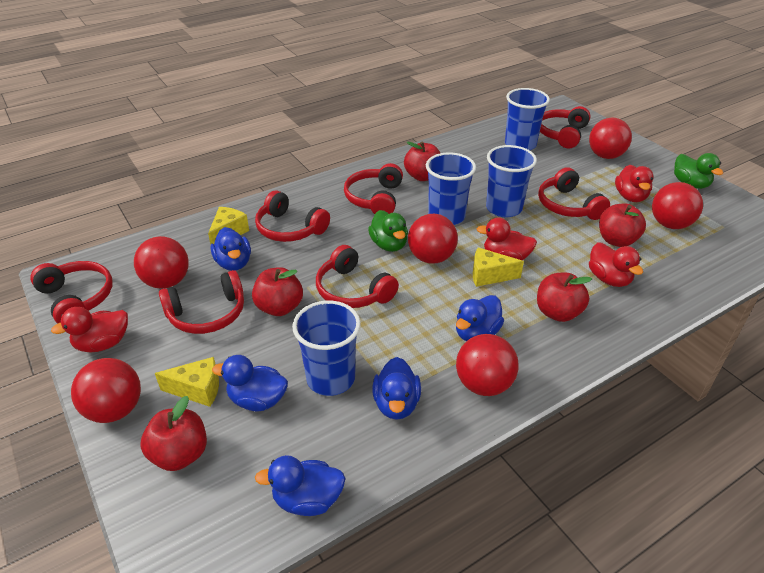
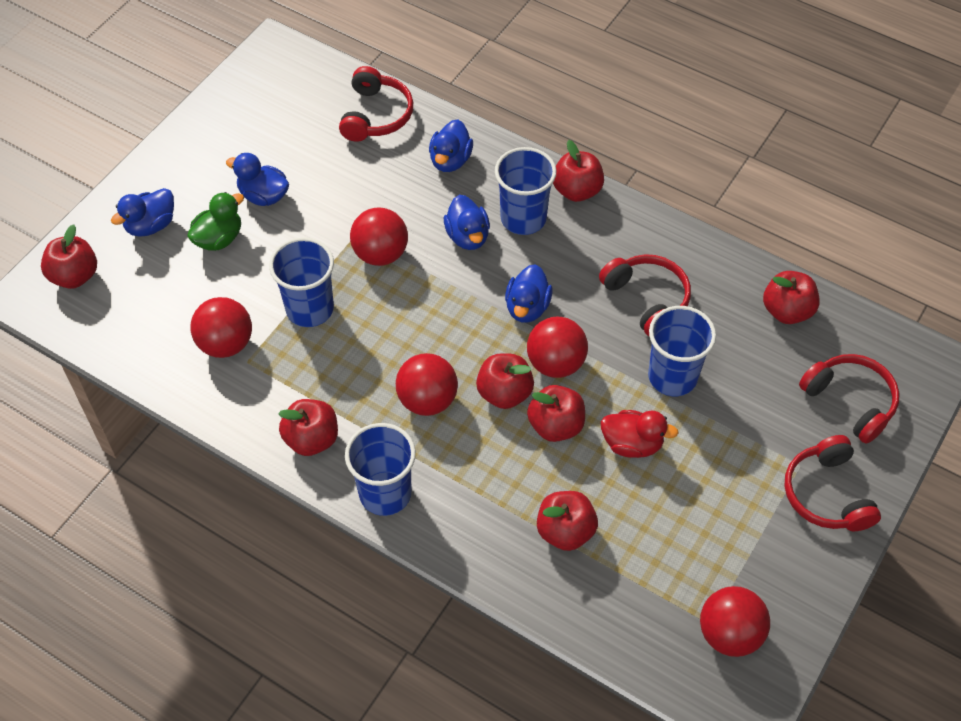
green duck: [368,210,408,252] [674,153,723,189] = 2 -> [187,192,244,251] = 1
red apple: [140,396,207,471] [252,267,303,316] [404,142,440,181] [537,273,592,322] [599,203,646,247] = 5 -> [41,225,97,289] [278,399,338,456] [476,353,534,409] [527,385,585,442] [537,491,598,551] [553,140,604,202] [763,271,820,324] = 7
red ball: [71,358,141,423] [134,236,189,289] [408,214,458,264] [456,334,519,396] [589,118,632,159] [652,182,703,229] = 6 -> [190,297,252,358] [350,207,408,266] [396,353,458,416] [527,316,588,378] [700,586,770,657] = 5
red duck: [51,307,128,352] [477,218,537,260] [589,242,643,287] [615,165,654,202] = 4 -> [601,410,678,458] = 1
red headphones: [30,261,113,324] [159,270,244,334] [255,190,330,242] [316,245,399,308] [344,163,403,214] [538,167,610,220] [540,106,590,149] = 7 -> [339,66,413,142] [599,254,691,336] [784,435,881,531] [799,354,900,444] = 4
yellow cheese: [155,357,219,407] [208,207,249,244] [473,247,524,287] = 3 -> none = 0

